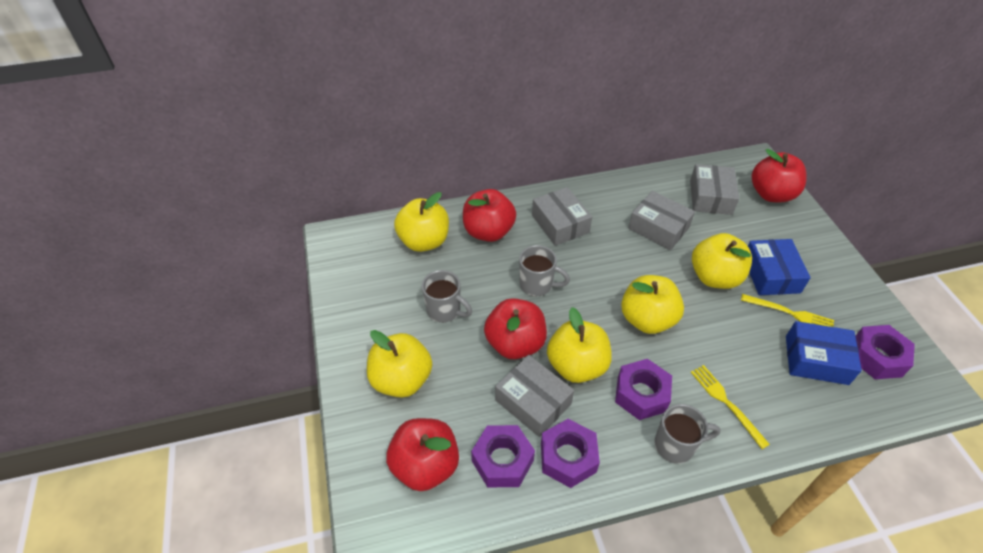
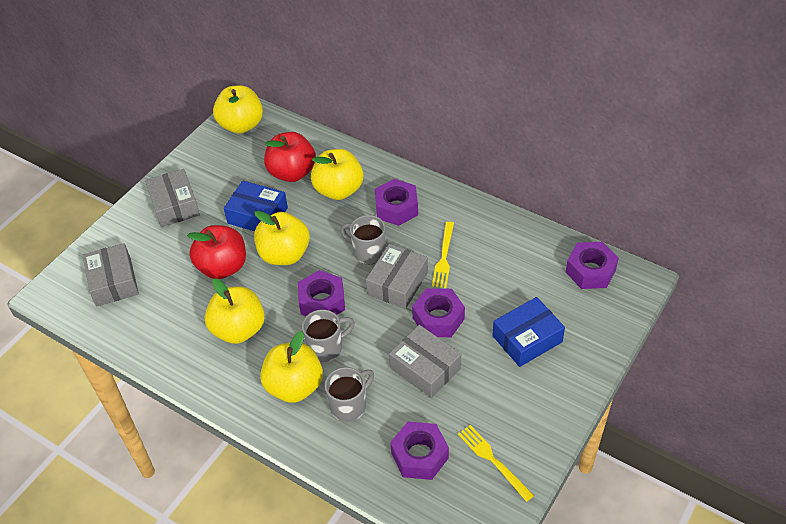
purple nut: [471,425,535,487] [541,419,600,488] [615,359,672,420] [855,325,915,379] = 4 -> [298,270,345,316] [375,179,418,226] [390,422,449,480] [412,288,465,337] [566,242,619,289] = 5
red apple: [386,418,459,491] [463,189,516,242] [484,298,547,359] [752,149,807,202] = 4 -> [187,225,246,279] [264,132,316,182] = 2

